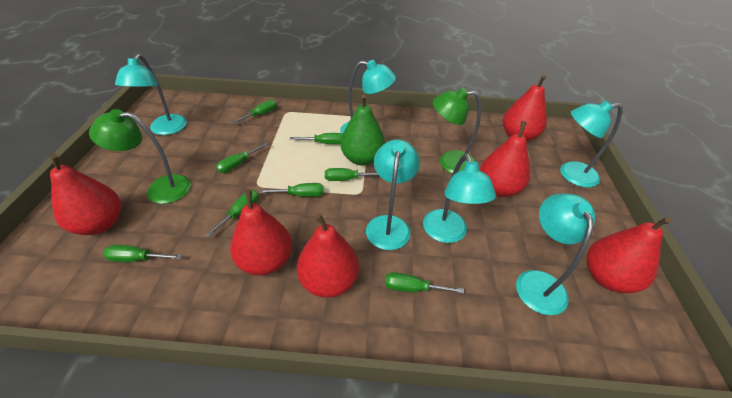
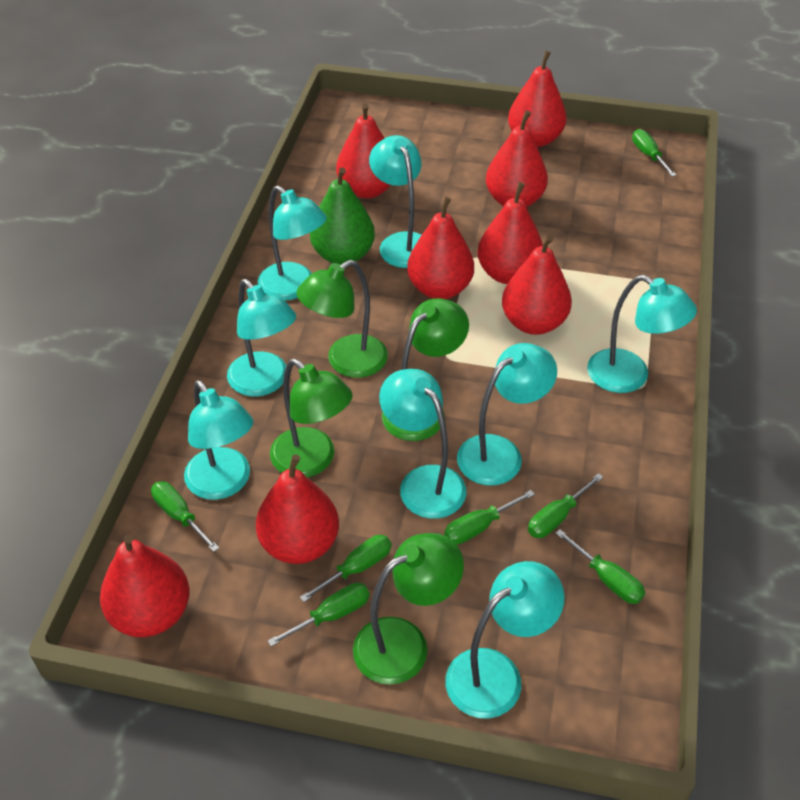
green lamp: [89,109,191,204] [433,88,481,174] = 2 -> [270,359,353,477] [296,260,388,378] [353,533,464,685] [382,298,469,441] = 4
green screwdriver: [103,245,182,262] [205,190,259,237] [216,142,268,173] [232,100,277,124] [259,183,324,197] [290,133,343,144] [325,168,378,181] [385,272,464,294] = 8 -> [151,481,219,552] [268,583,370,647] [300,535,392,602] [444,490,535,545] [528,473,603,538] [555,529,645,604] [632,129,676,177] = 7
red pear: [50,153,121,235] [230,189,292,275] [297,213,359,298] [480,121,530,197] [503,75,547,141] [587,217,672,293] = 6 -> [100,534,190,637] [256,454,339,564] [336,103,391,198] [407,197,474,299] [477,182,543,284] [486,110,548,207] [502,235,572,335] [508,51,567,147] = 8
turquoise lamp: [115,54,187,135] [340,60,396,134] [366,139,420,250] [423,154,496,243] [516,194,595,315] [560,100,623,188] = 6 -> [184,380,253,500] [227,279,296,396] [258,185,327,300] [369,135,422,268] [379,369,466,519] [445,561,565,719] [457,343,557,485] [587,275,697,393] = 8

